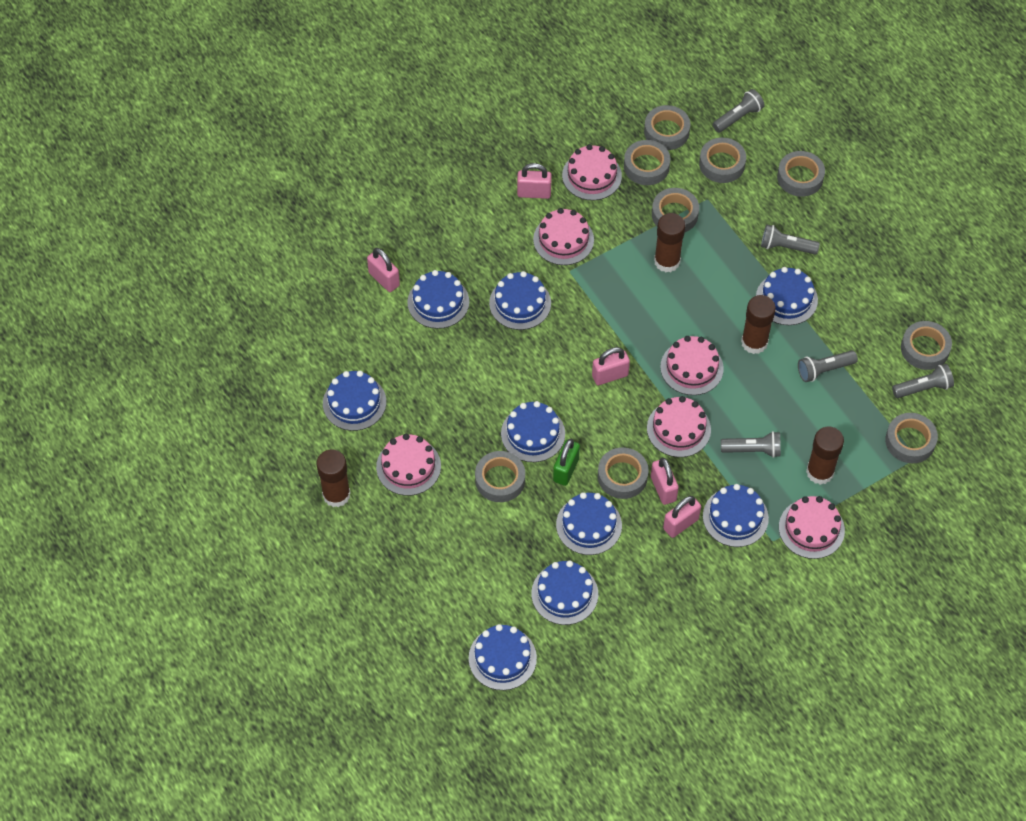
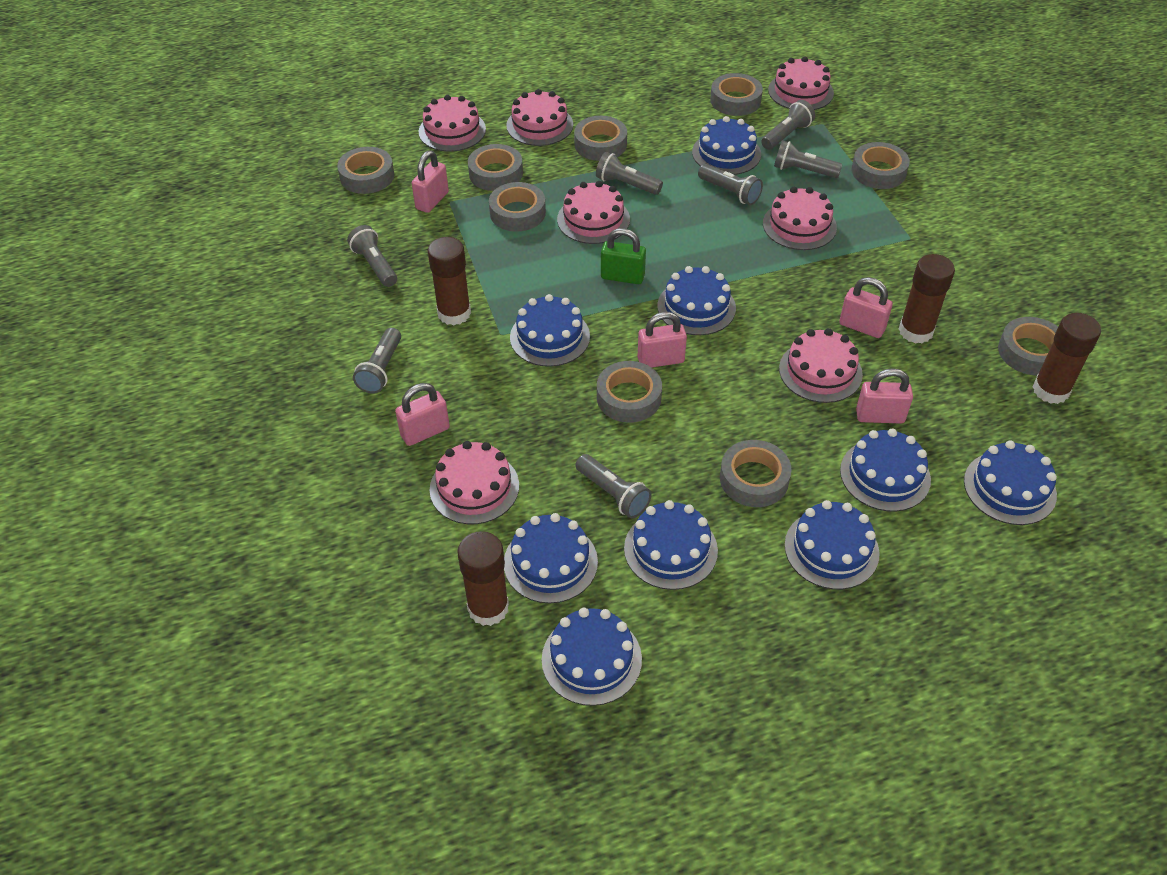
grey flashlight: [713,89,765,133] [721,431,781,458] [761,225,820,254] [798,350,858,382] [892,364,954,398] = 5 -> [347,225,397,287] [353,328,401,394] [576,454,652,518] [596,152,663,195] [698,164,763,205] [761,100,815,150] [774,140,843,178] = 7
pink cake: [376,434,441,496] [533,208,594,265] [562,144,622,200] [647,396,711,457] [660,336,724,395] [779,496,845,559] = 6 -> [418,95,486,152] [429,441,519,524] [506,89,573,146] [557,181,630,244] [763,187,837,250] [768,56,834,110] [779,328,863,403] = 7

